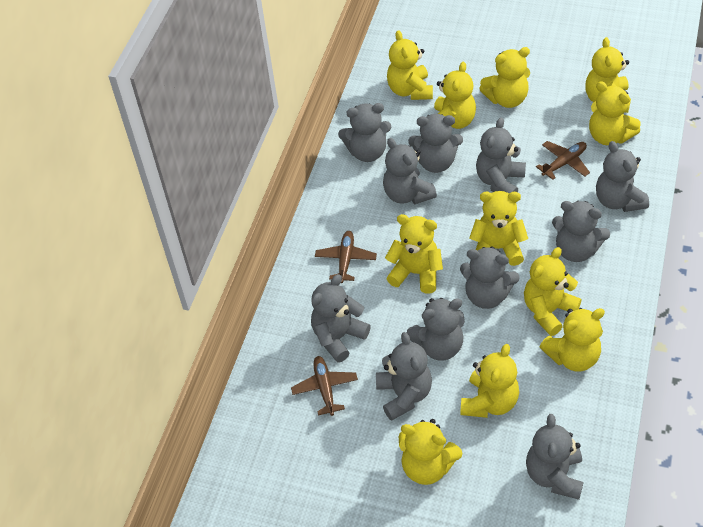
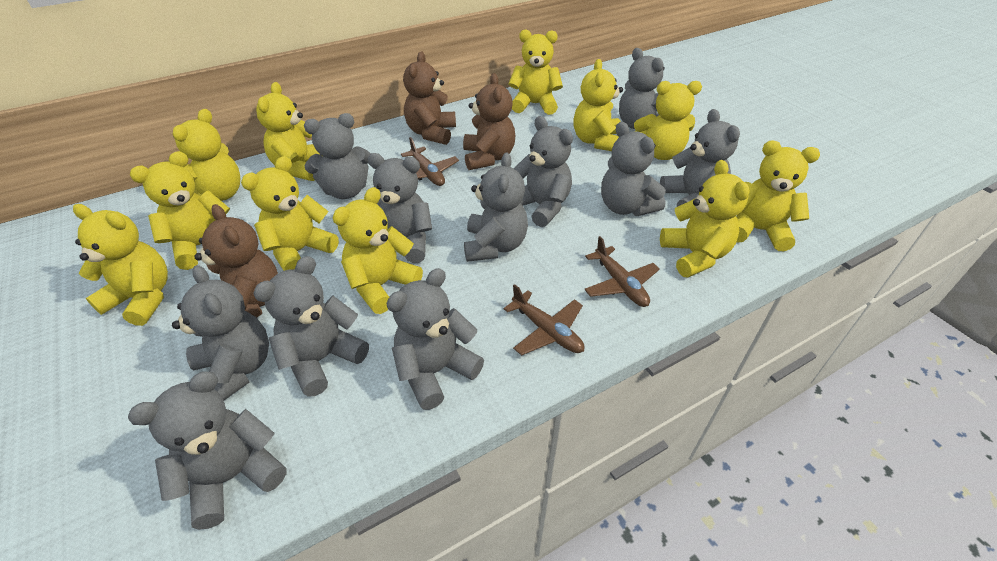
brown teddy bear: none = 0 -> [194,204,278,317] [403,52,456,145] [463,73,515,170] = 3

